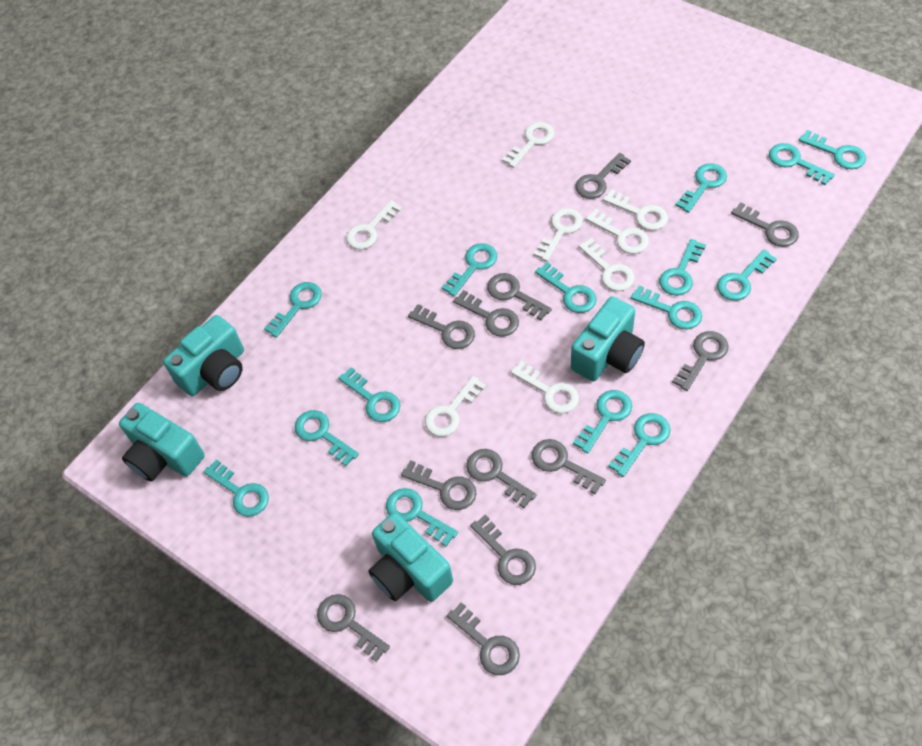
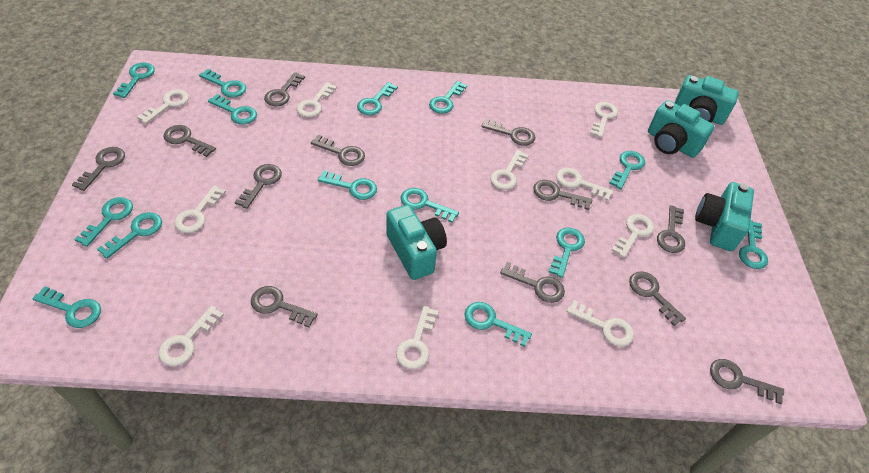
turquoise key: [203,459,269,517] [264,282,322,338] [295,410,359,466] [338,367,400,422] [386,488,458,547] [441,243,497,297] [535,262,597,313] [573,390,632,454] [608,413,670,477] [631,285,702,330] [659,239,706,296] [675,163,727,213] [717,249,777,301] [769,143,835,185] [799,130,866,169] = 15 -> [32,286,101,328] [74,197,133,247] [97,212,162,259] [113,62,155,98] [199,69,246,97] [208,94,257,125] [318,170,377,200] [357,82,398,115] [401,188,459,223] [429,81,467,114] [464,302,532,347] [549,228,585,278] [609,151,645,189] [739,220,768,269] = 14
white key: [346,200,403,250] [425,376,486,437] [502,122,555,168] [511,361,579,414] [534,208,583,262] [578,238,635,291] [586,209,649,254] [603,189,668,231] = 8 -> [137,89,189,124] [159,305,224,366] [174,186,226,233] [297,82,337,117] [396,306,438,369] [490,150,529,190] [556,168,613,201] [567,300,634,346] [590,102,618,138] [612,214,654,258] = 10

